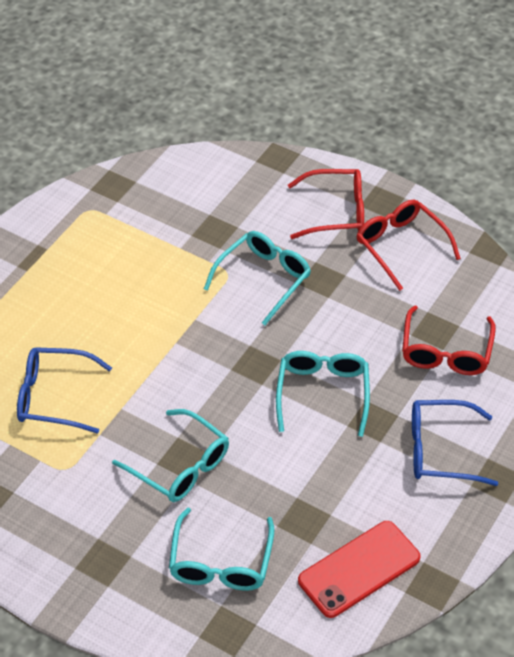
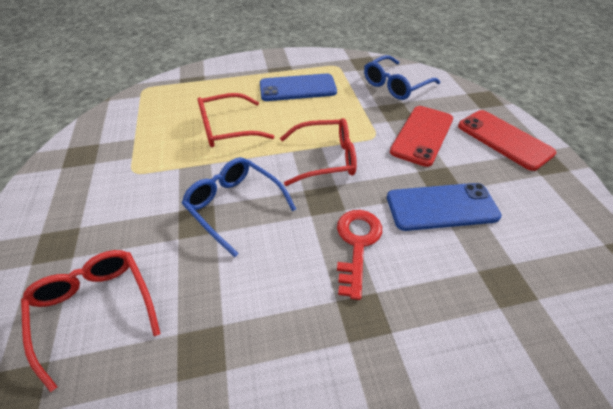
blue phone: none = 0 -> [260,74,337,101] [387,183,502,231] = 2
red key: none = 0 -> [337,210,382,300] = 1
red phone: [298,521,421,618] = 1 -> [390,106,453,167] [458,110,556,171] = 2
turquoise glasses: [112,409,229,502] [169,507,274,591] [204,231,311,325] [276,351,370,437] = 4 -> none = 0

